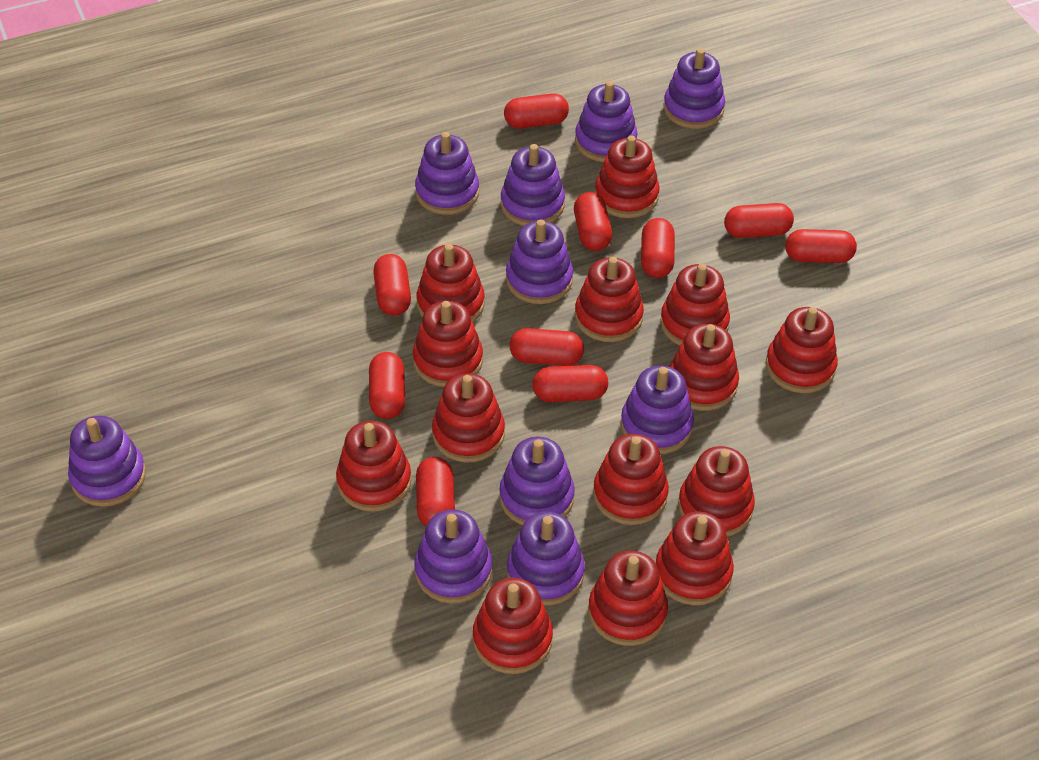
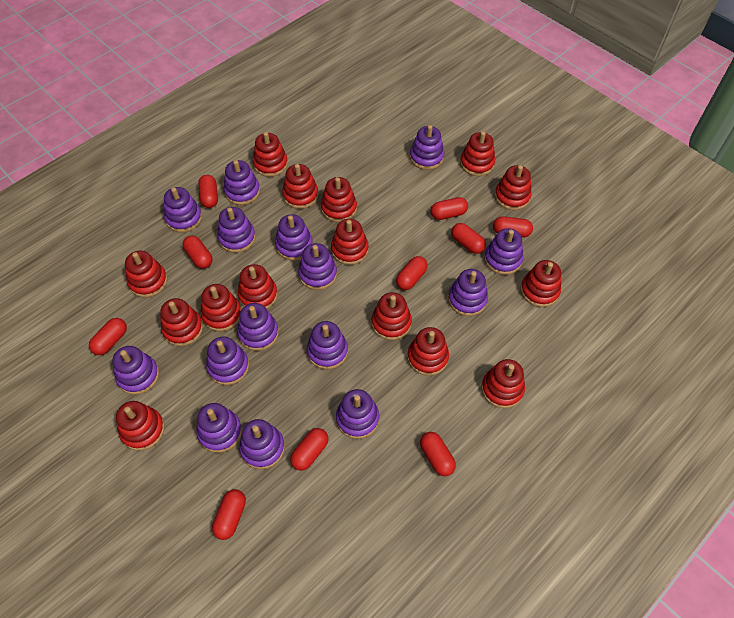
purple stacking toy: [68,416,146,507] [414,509,492,603] [415,132,479,215] [499,437,575,525] [501,144,565,226] [506,220,573,304] [507,512,585,606] [575,81,637,162] [621,366,694,454] [664,48,725,129] = 10 -> [112,346,159,395] [164,187,202,233] [196,403,242,453] [206,337,249,385] [217,207,256,253] [224,160,260,205] [237,303,279,351] [239,419,285,469] [275,214,313,261] [298,243,337,290] [307,321,348,369] [336,389,379,439] [410,125,444,170] [448,269,488,316] [484,228,524,275] = 15
red stacking toy: [336,421,411,512] [413,301,483,387] [417,244,485,322] [432,373,505,462] [473,578,553,674] [575,257,644,342] [588,551,668,646] [593,434,669,525] [595,135,659,218] [656,511,734,605] [660,264,730,346] [669,324,739,411] [678,446,755,537] [766,307,838,393] = 14 -> [116,401,165,451] [125,251,167,298] [160,298,203,346] [201,284,241,332] [238,264,278,309] [253,132,288,177] [282,164,318,209] [321,177,357,222] [331,219,369,265] [371,292,412,340] [407,327,449,376] [460,131,495,176] [481,359,525,408] [495,165,532,210] [521,260,561,307] = 15

